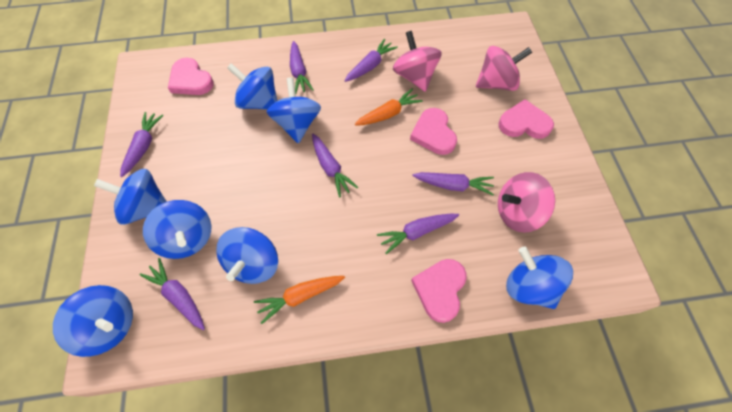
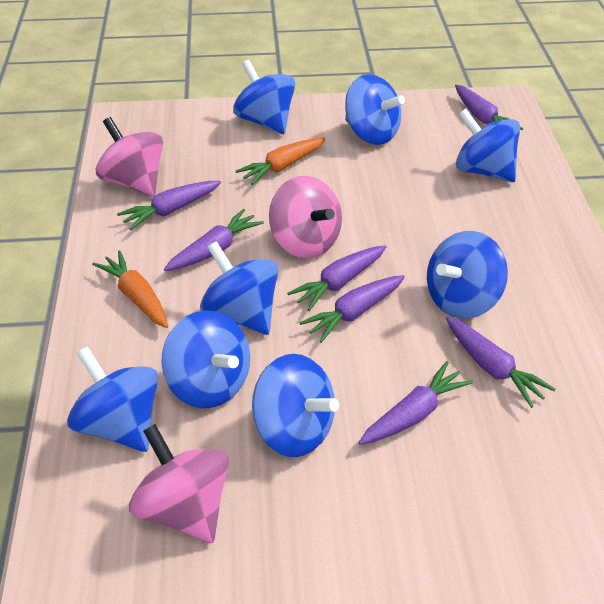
blue spinning top: [53,285,133,357] [94,169,167,225] [143,200,211,259] [216,227,278,284] [227,63,277,110] [267,77,321,143] [506,247,573,309] = 7 -> [67,346,158,452] [161,310,250,408] [200,241,278,335] [233,60,295,134] [252,354,339,457] [345,74,405,145] [427,231,508,319] [456,108,520,182] = 8
pink heart: [168,58,214,95] [410,108,457,155] [411,259,467,323] [498,99,554,139] = 4 -> none = 0

